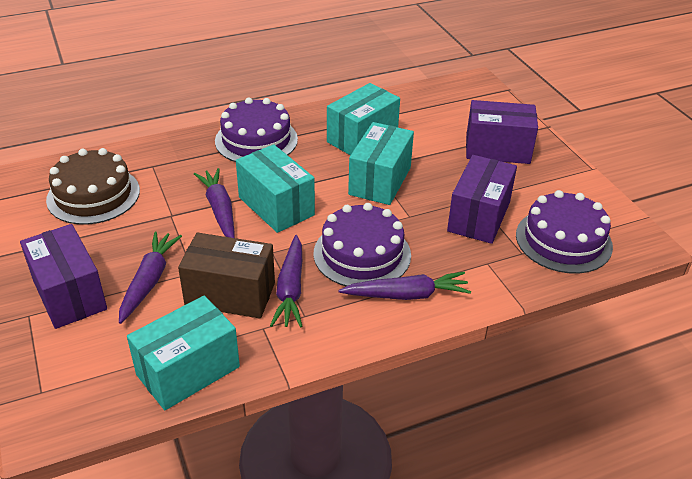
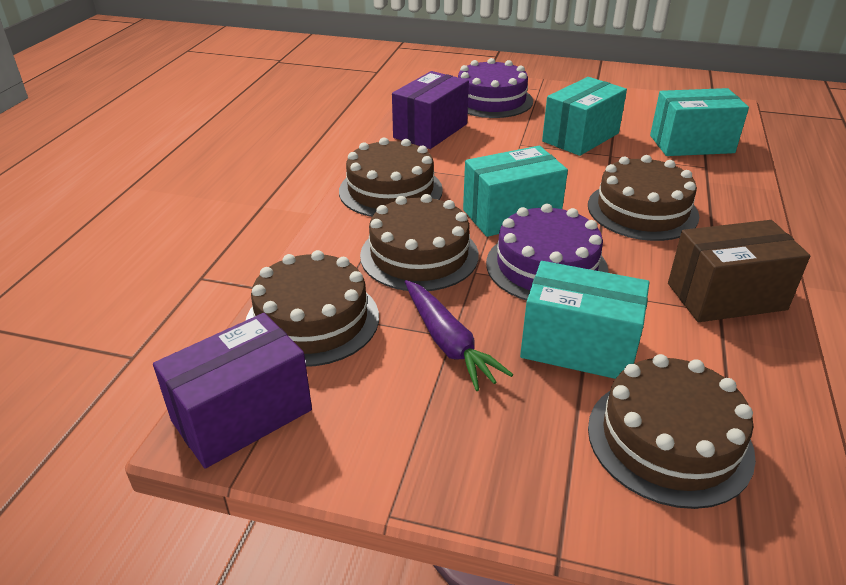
brown cake: [46,148,140,225] = 1 -> [246,250,379,367] [339,138,443,217] [360,194,479,291] [588,155,699,241] [588,354,756,509] = 5
purple box: [20,224,107,329] [447,155,517,244] [466,100,538,164] = 3 -> [153,313,312,468] [392,71,469,149] = 2
purple cake: [215,97,298,162] [314,203,411,286] [516,190,613,274] = 3 -> [458,58,533,118] [486,204,609,301] = 2
purple carrot: [119,231,182,324] [194,168,235,238] [270,235,303,328] [338,272,471,300] = 4 -> [405,280,513,391] = 1

